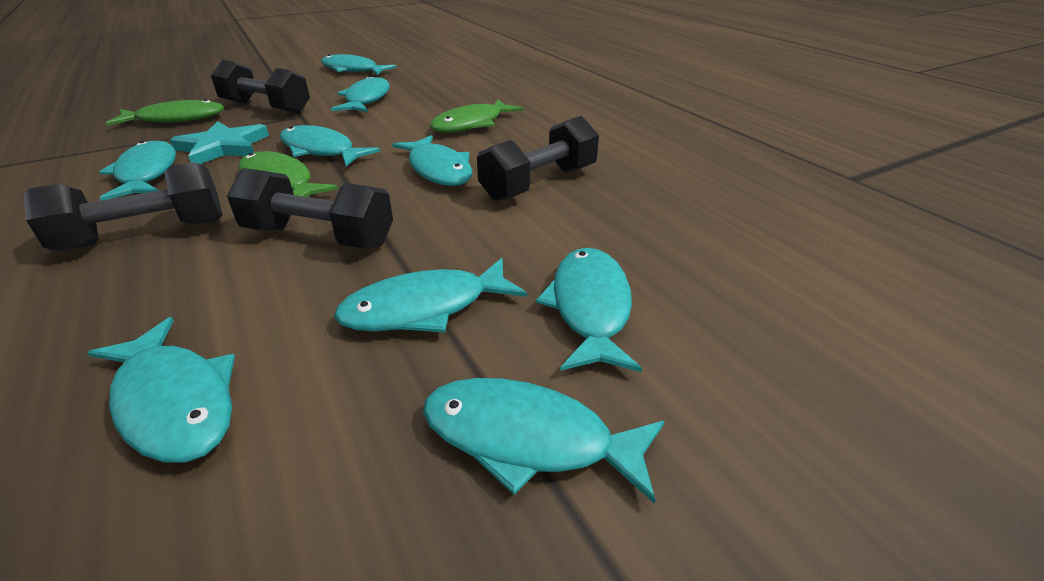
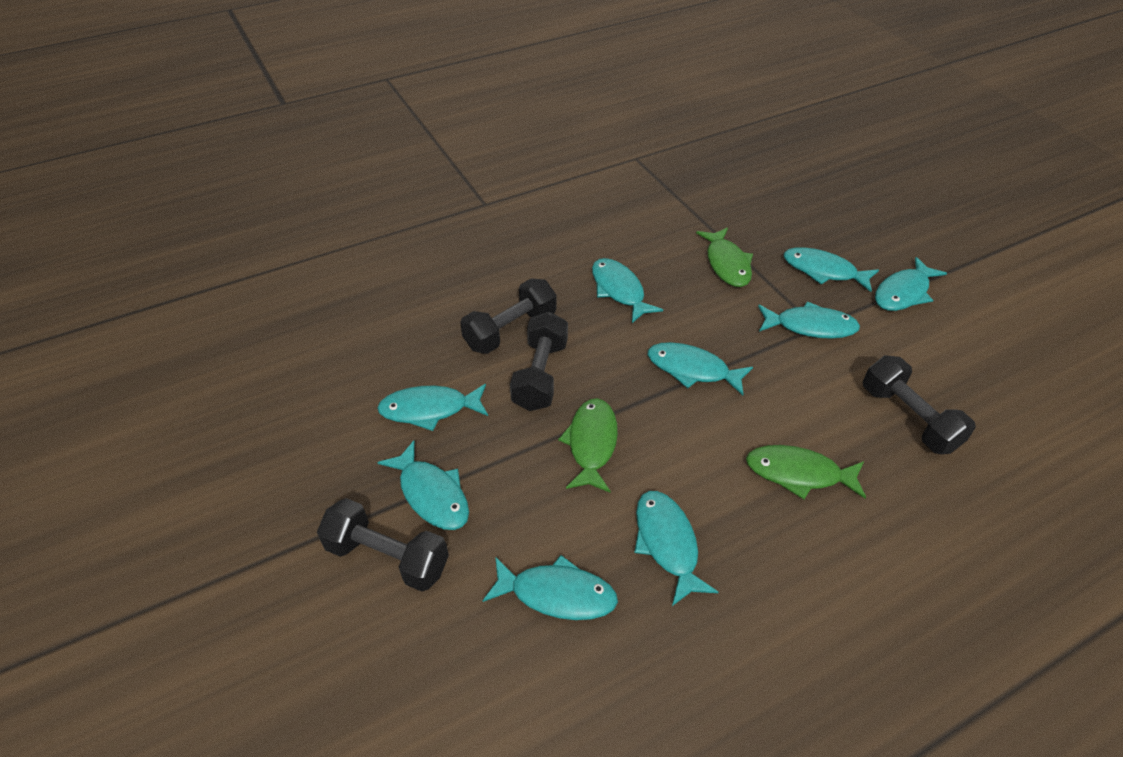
turquoise star: [170,121,269,164] = 1 -> none = 0

